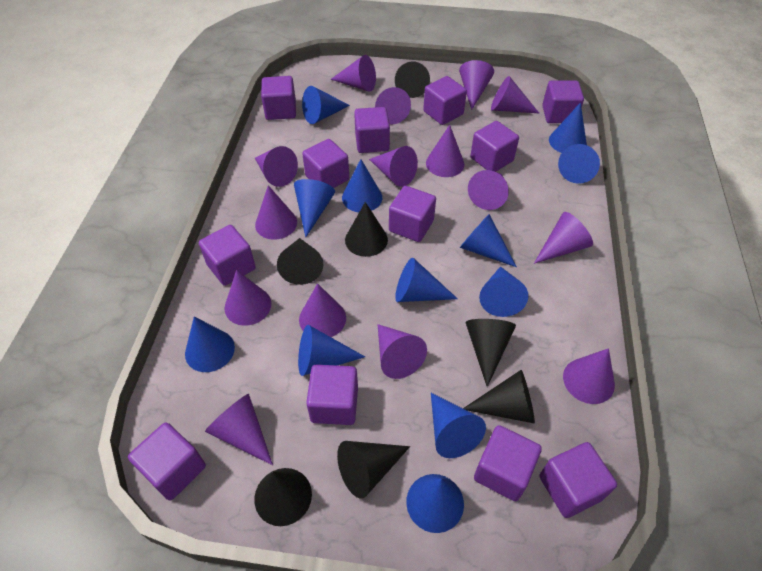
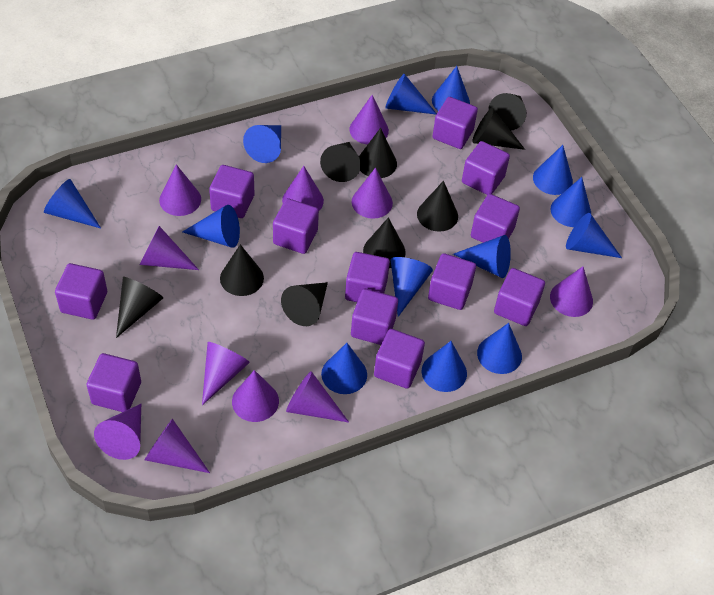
black cone: [254,468,312,526] [277,238,323,285] [337,441,410,499] [345,202,388,257] [395,62,430,98] [463,370,535,423] [465,319,516,387] = 7 -> [116,277,163,338] [220,244,264,296] [281,282,328,326] [320,142,361,182] [359,128,397,178] [363,217,406,268] [417,181,458,232] [472,108,525,150] [488,93,526,131] = 9
blue cone: [185,317,235,372] [294,179,335,237] [298,325,365,376] [302,86,350,124] [342,159,382,212] [395,258,458,302] [406,474,464,533] [431,393,486,458] [460,214,517,267] [479,266,528,317] [549,102,587,153] [558,144,600,184] = 12 -> [44,179,101,228] [183,205,240,248] [243,125,281,163] [321,343,367,394] [385,74,437,114] [390,257,433,317] [422,341,467,392] [432,66,470,111] [453,235,511,278] [477,323,522,374] [533,145,573,195] [551,177,591,227] [566,213,622,258] = 13
purple cone: [205,394,273,465] [224,270,271,326] [255,146,298,187] [255,185,297,240] [299,283,346,337] [331,55,376,92] [369,146,418,187] [375,87,411,125] [377,324,427,379] [426,125,464,177] [459,60,494,110] [468,170,509,210] [491,76,539,113] [534,212,593,264] [563,348,615,404] = 15 -> [94,404,141,460] [139,226,199,270] [145,419,210,473] [159,164,201,216] [202,342,250,405] [232,370,279,422] [282,166,324,211] [286,371,349,423] [349,95,389,145] [352,168,393,219] [550,266,593,317] = 11

